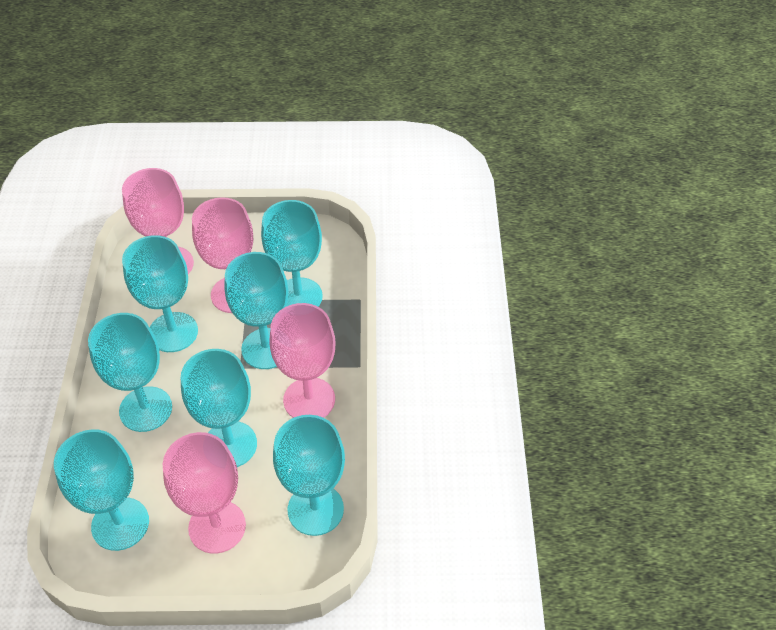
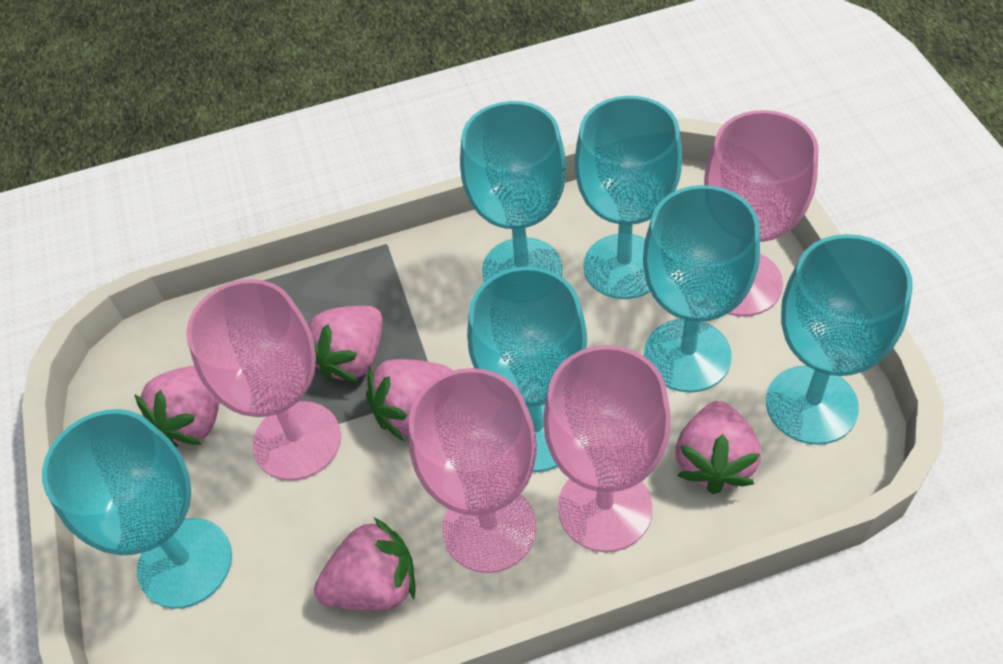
pink strawberry: none = 0 -> [134,365,219,447] [308,306,383,383] [314,517,415,611] [366,359,453,442] [676,401,761,494] = 5
turquoise goblet: [54,429,149,551] [88,313,172,432] [122,235,198,352] [181,349,257,467] [224,252,288,369] [261,200,323,307] [273,415,345,536] = 7 -> [42,409,232,609] [460,101,566,282] [467,266,587,472] [575,96,682,299] [643,185,760,393] [766,234,913,445] = 6

